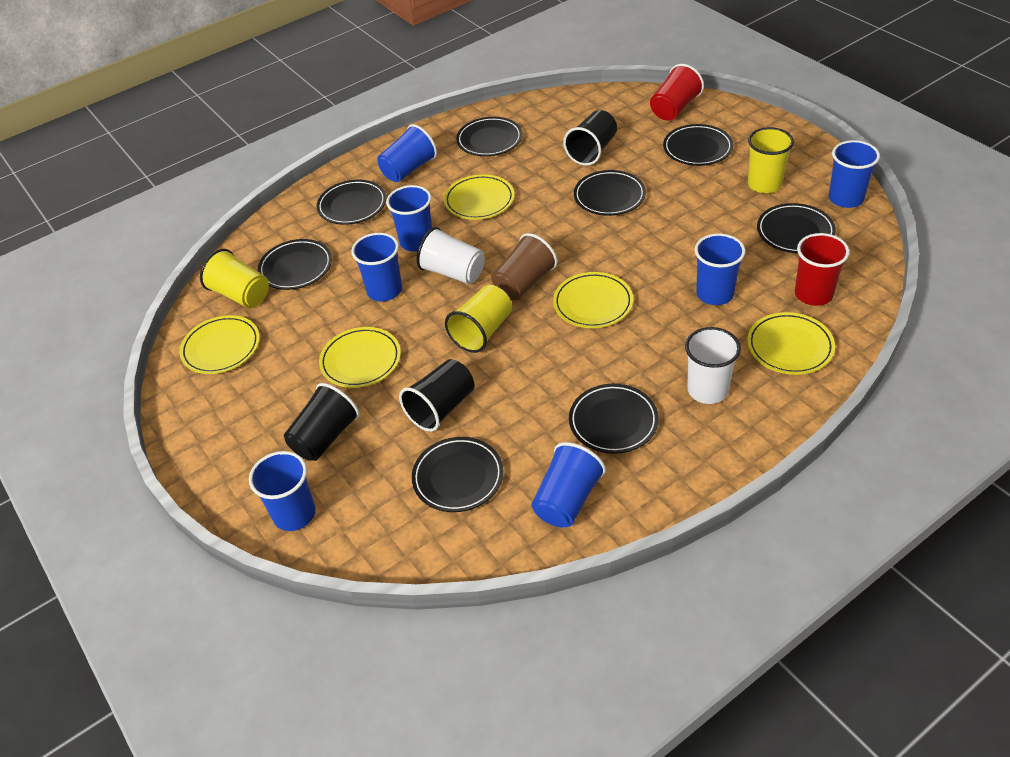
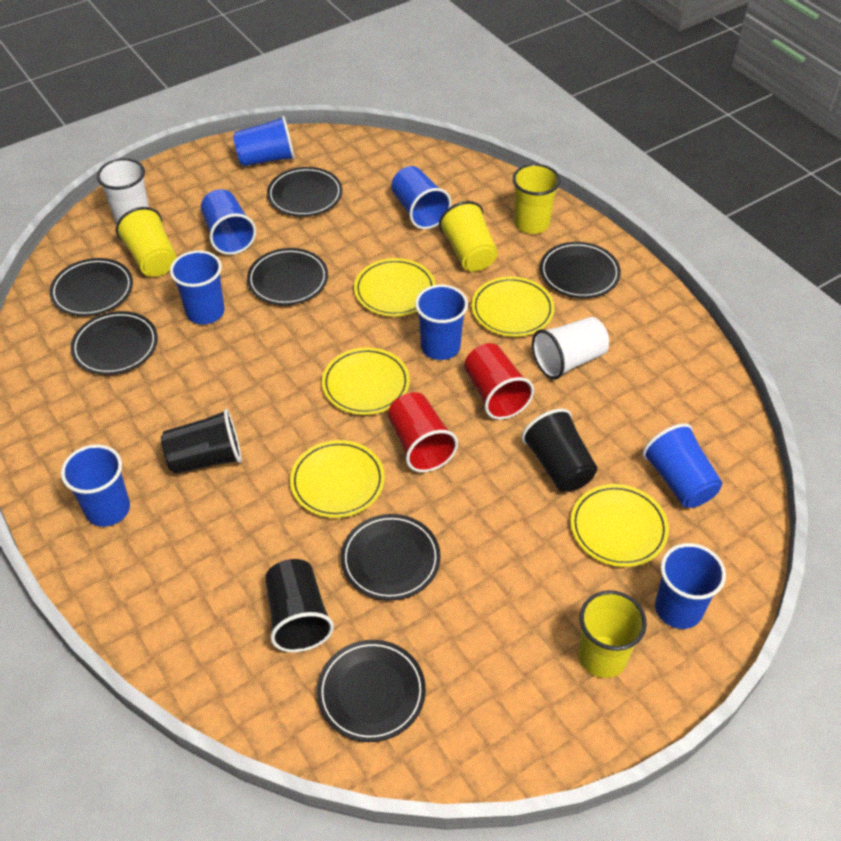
black plate: [258,239,332,290] [317,180,386,225] [412,437,503,512] [456,117,522,156] [569,384,659,454] [574,170,646,216] [663,124,733,166] [757,203,836,253] = 8 -> [50,258,133,316] [71,311,158,375] [247,248,328,305] [267,167,342,217] [317,640,426,742] [341,514,441,601] [540,242,621,298] = 7
blue cup: [249,451,316,531] [351,233,402,301] [377,124,437,182] [386,185,432,252] [531,442,606,527] [695,233,745,305] [829,140,880,208] = 7 -> [61,444,130,527] [170,250,224,324] [201,189,256,255] [233,116,295,166] [391,166,452,229] [415,285,468,360] [642,423,722,508] [655,543,726,629] = 8
brown cup: [491,233,557,301] = 1 -> none = 0
yellow cup: [200,249,269,308] [445,285,512,353] [748,127,794,193] = 3 -> [116,207,177,277] [439,201,498,271] [513,164,560,234] [578,590,647,678] = 4

